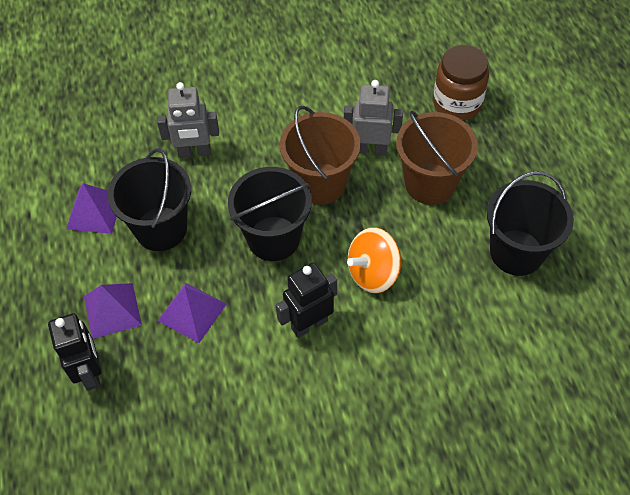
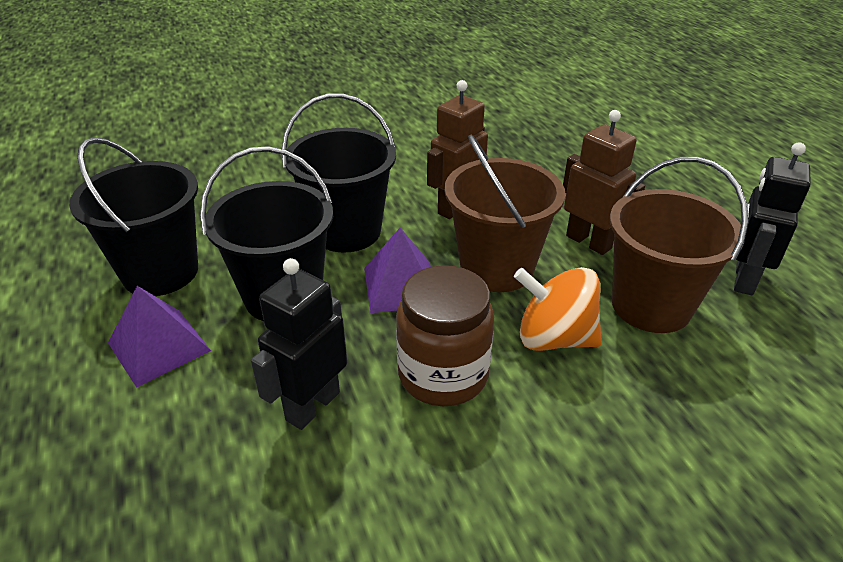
brown robot: none = 0 -> [427,80,488,219] [563,110,645,255] = 2
grey robot: [157,82,219,158] [344,80,403,155] = 2 -> none = 0
purple pyramid: [66,183,117,234] [84,283,142,339] [158,283,226,343] = 3 -> [108,286,211,388] [364,228,431,313] = 2

